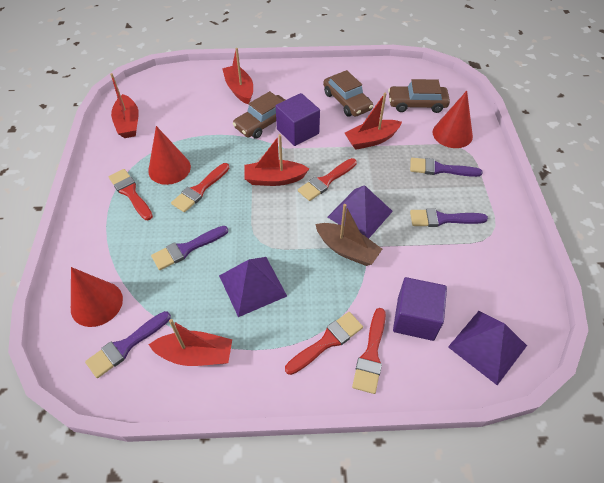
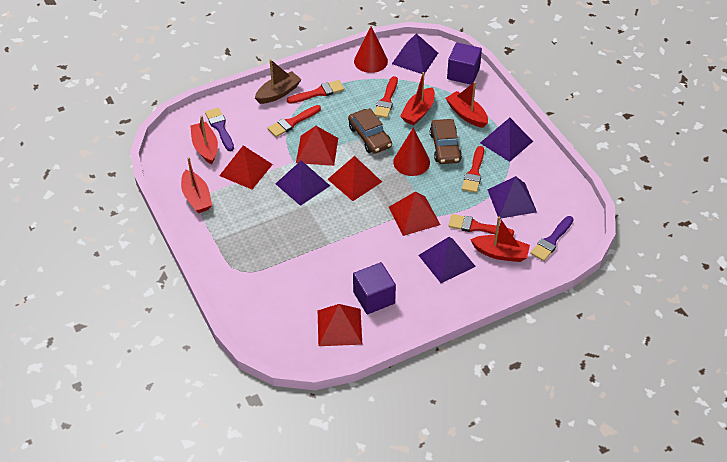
brown car: [233,91,285,139] [323,70,373,117] [388,79,450,113] = 3 -> [348,108,392,154] [430,119,462,164] = 2
purple brush: [85,311,171,378] [151,226,228,270] [410,158,483,177] [410,209,488,227] = 4 -> [205,108,234,151] [530,216,574,261] = 2
purple pyramid: [219,257,287,317] [327,185,393,239] [448,311,527,385] = 3 -> [276,160,330,206] [392,33,438,74] [419,237,476,283] [480,118,533,162] [487,176,537,219] = 5
red cone: [71,267,123,327] [148,126,191,185] [433,91,473,148] = 3 -> [354,26,388,73] [393,128,430,176] = 2
red pyramid: none = 0 -> [219,145,273,189] [296,126,338,166] [318,304,362,346] [327,156,382,201] [389,191,440,236] = 5

